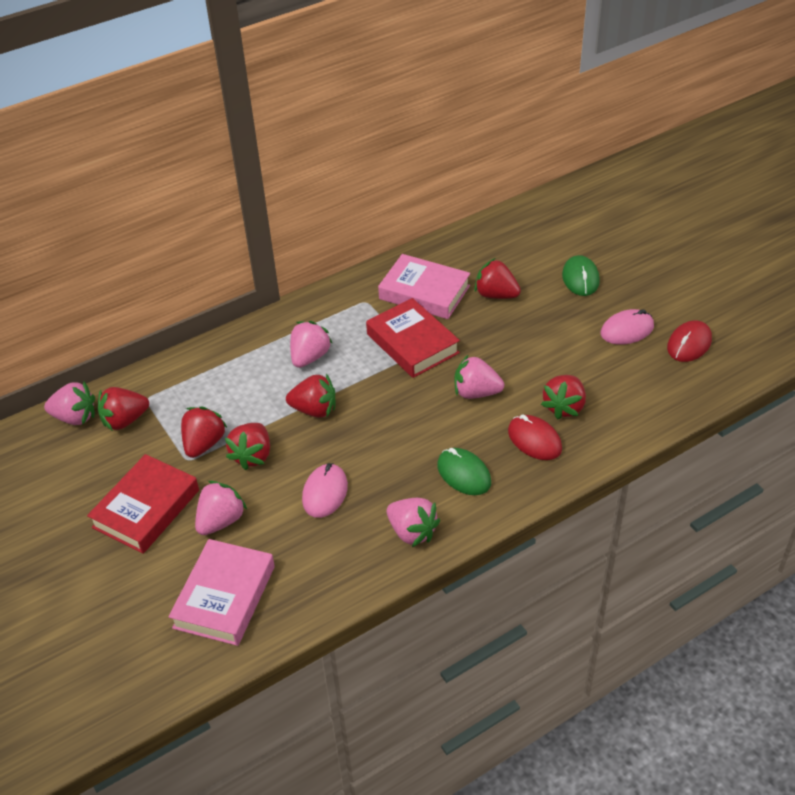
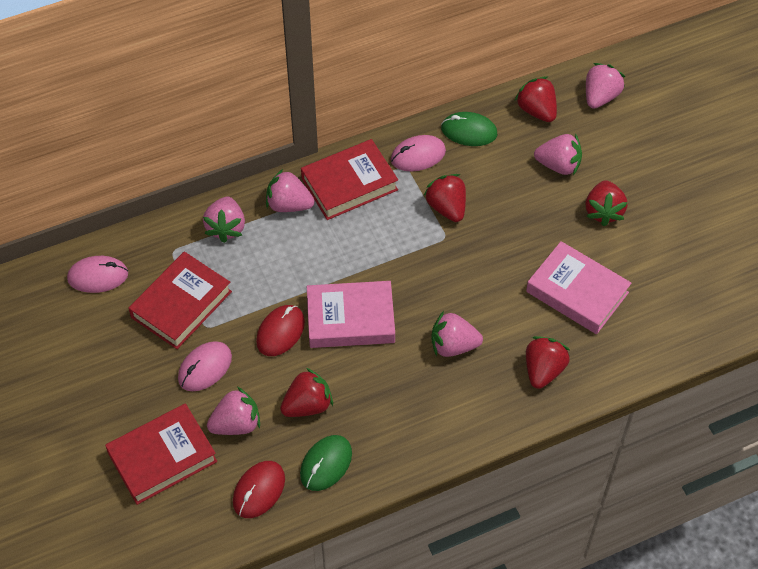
pink mouse: [302,463,348,518] [601,309,654,345] = 2 -> [67,256,128,293] [178,341,232,391] [391,135,446,172] = 3
pink strawberry: [44,382,95,425] [195,481,247,535] [290,321,333,368] [387,498,440,547] [455,354,504,399] = 5 -> [203,196,245,243] [207,387,260,435] [266,169,315,212] [431,311,483,357] [534,133,582,175] [586,63,625,109] = 6
red book: [87,454,199,554] [366,298,460,378] = 2 -> [105,403,217,505] [128,252,232,349] [301,139,398,220] = 3
red strawberry: [98,387,149,431] [181,406,228,458] [225,423,270,470] [286,374,335,418] [474,258,521,299] [541,375,586,419] = 6 -> [280,368,333,417] [424,174,466,222] [515,77,557,122] [526,336,570,389] [586,180,627,226] = 5

